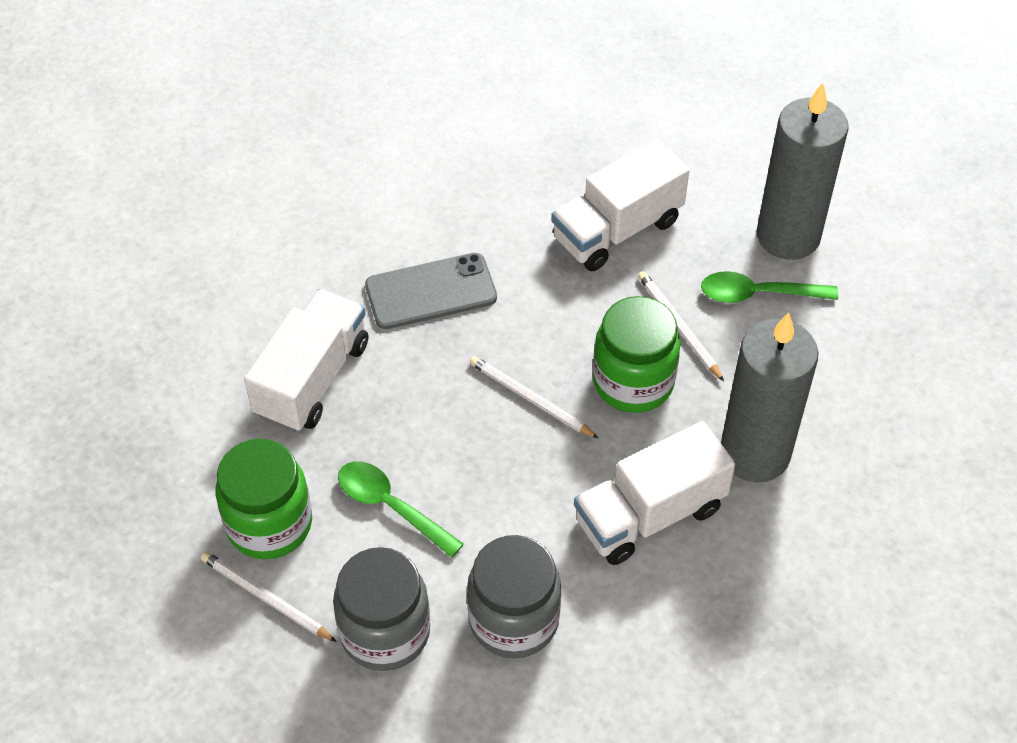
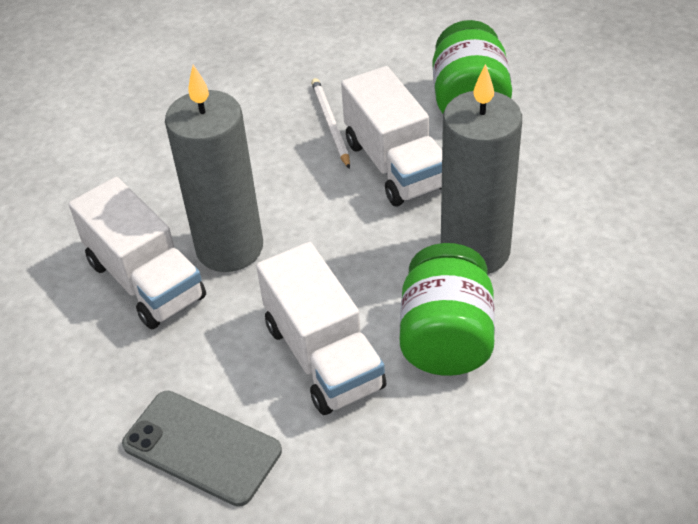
green spoon: [338,461,464,558] [701,271,838,303] = 2 -> none = 0
grey jar: [333,547,430,671] [467,535,561,658] = 2 -> none = 0
white pencil: [201,551,337,642] [470,356,599,439] [638,271,724,381] = 3 -> [311,78,350,169] = 1

